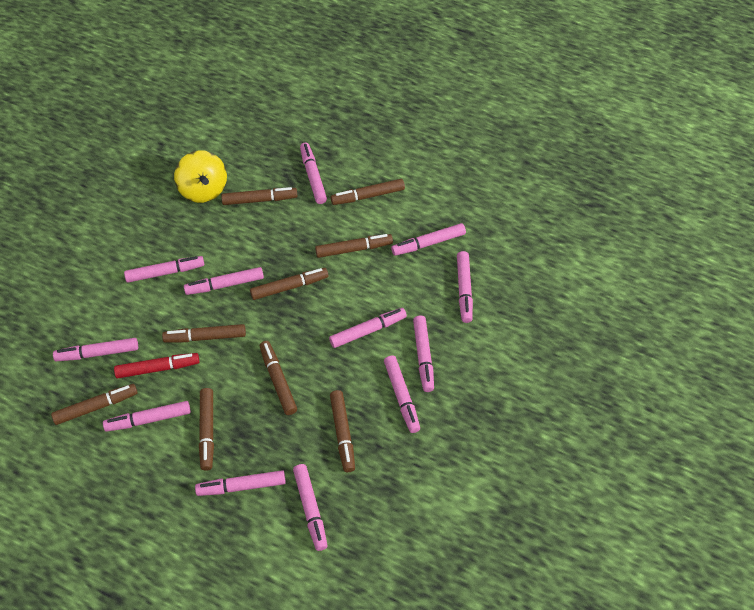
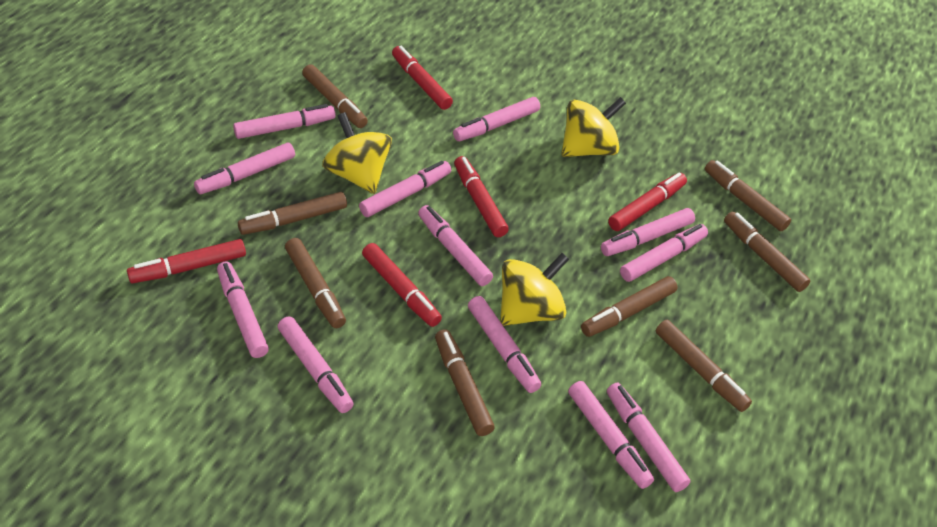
brown marker: [51,384,138,425] [162,324,246,343] [199,388,214,471] [221,187,297,205] [250,268,328,300] [260,341,297,415] [315,234,393,258] [330,390,355,472] [331,179,405,205] = 9 -> [238,192,347,235] [285,238,346,328] [302,64,368,128] [435,329,495,436] [581,276,677,337] [656,320,752,412] [705,160,791,231] [724,212,810,292] = 8
red marker: [114,353,199,378] = 1 -> [127,239,246,283] [362,243,442,327] [392,46,453,110] [454,156,509,237] [608,172,687,231] = 5
yellow spinning top: [174,150,227,203] = 1 -> [323,112,392,194] [500,253,569,326] [561,97,626,157] = 3

